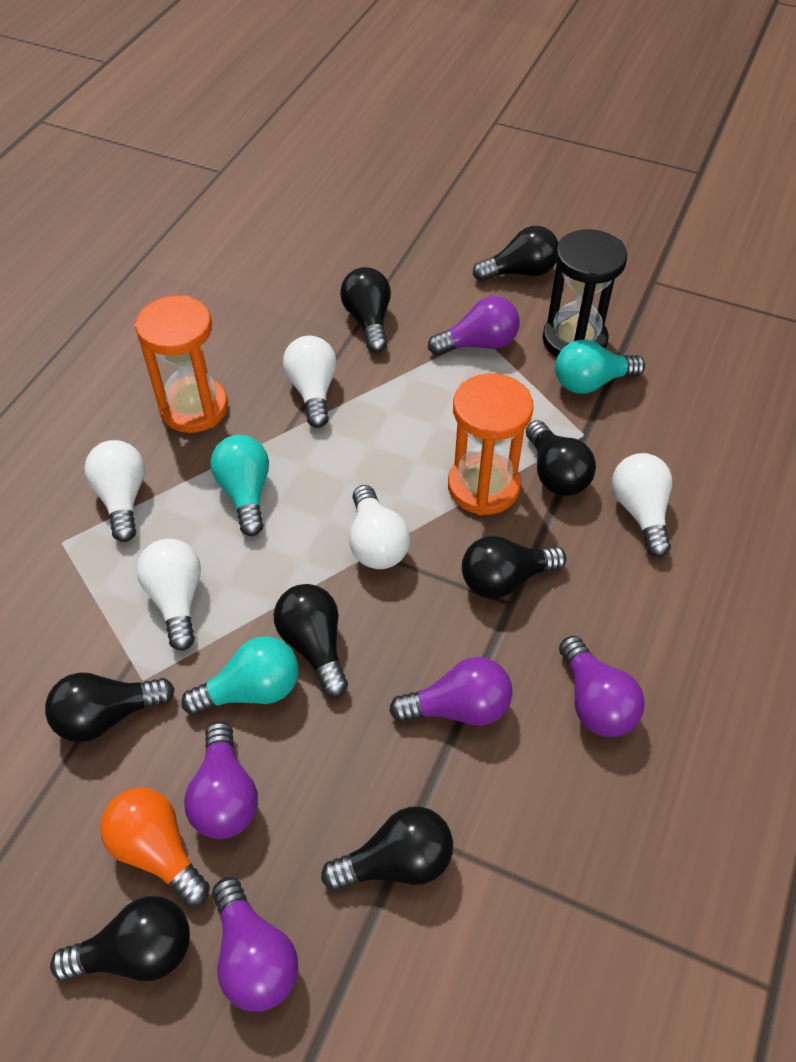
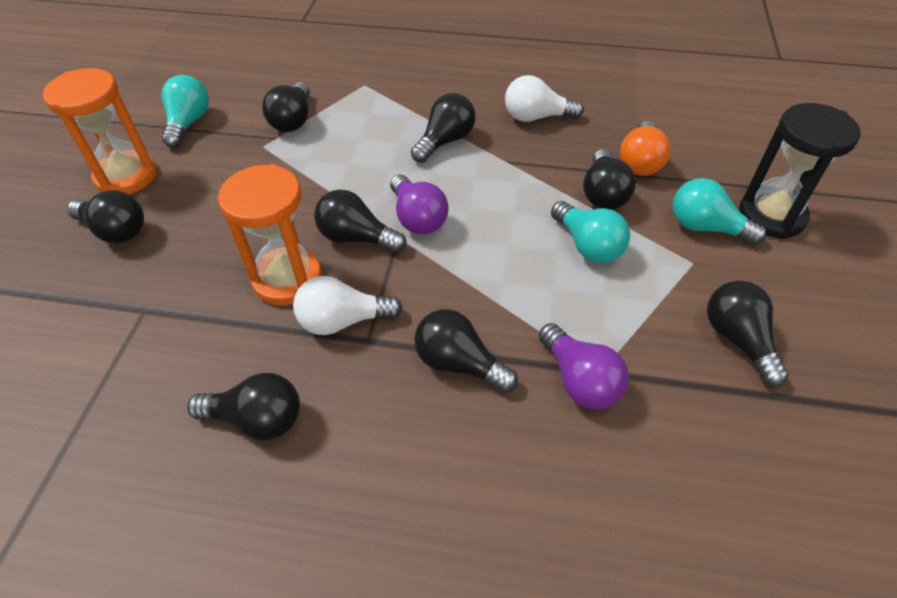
purple light bulb: [184,722,258,839] [212,877,298,1012] [389,657,513,726] [428,296,520,356] [559,636,645,737] = 5 -> [390,174,449,235] [539,323,629,409] = 2
white light bulb: [84,440,145,542] [137,539,201,651] [283,336,337,428] [349,485,410,569] [612,453,672,557] = 5 -> [293,276,403,335] [505,75,584,122] = 2

